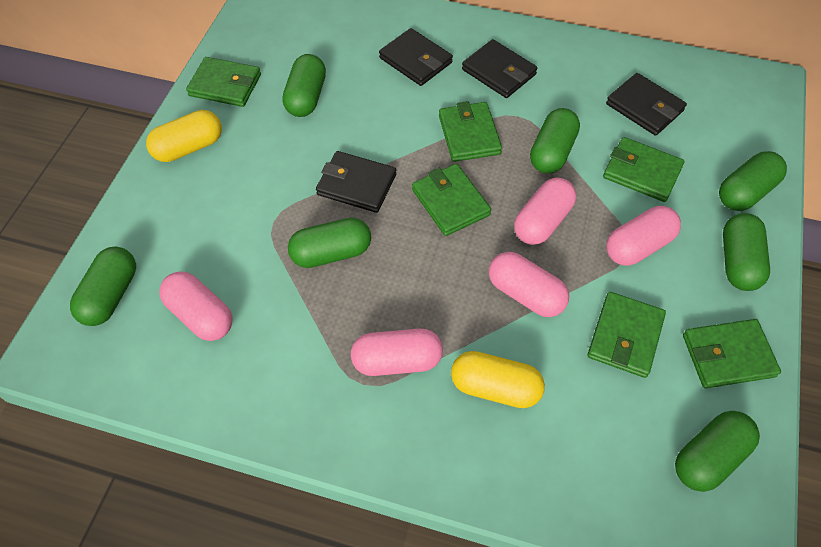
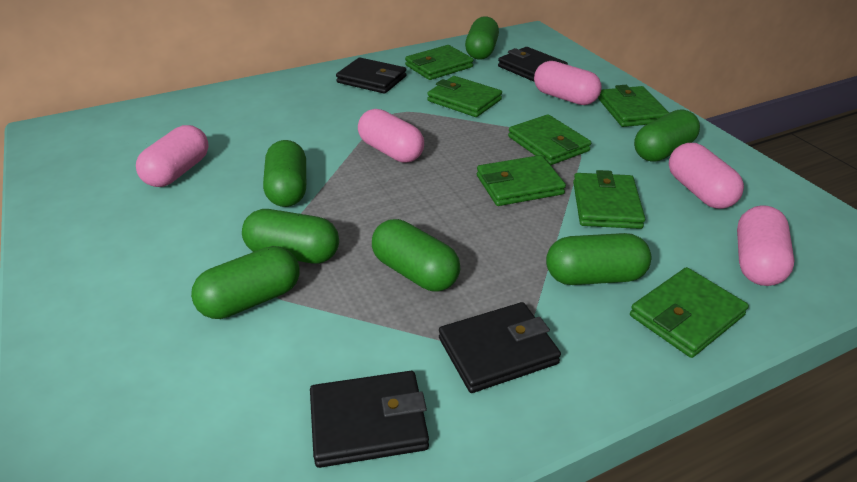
green wallet: [186,57,261,107] [412,164,491,236] [439,101,502,162] [587,292,666,378] [603,137,685,202] [683,319,781,388] = 6 -> [405,45,473,80] [427,76,502,117] [477,155,566,206] [508,114,591,165] [573,170,645,229] [598,85,669,127] [630,267,749,358] = 7
yellow capsule: [146,110,222,162] [451,351,545,408] = 2 -> none = 0

